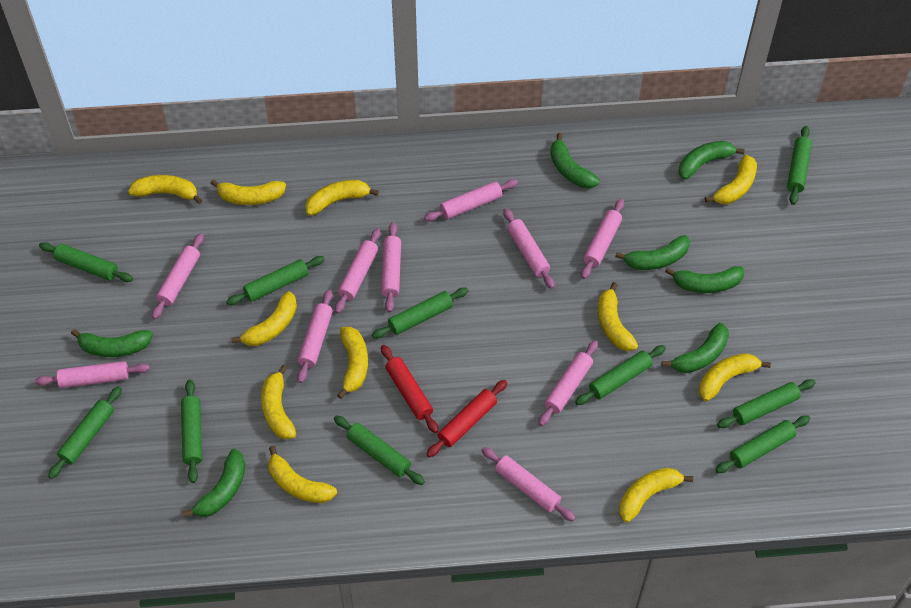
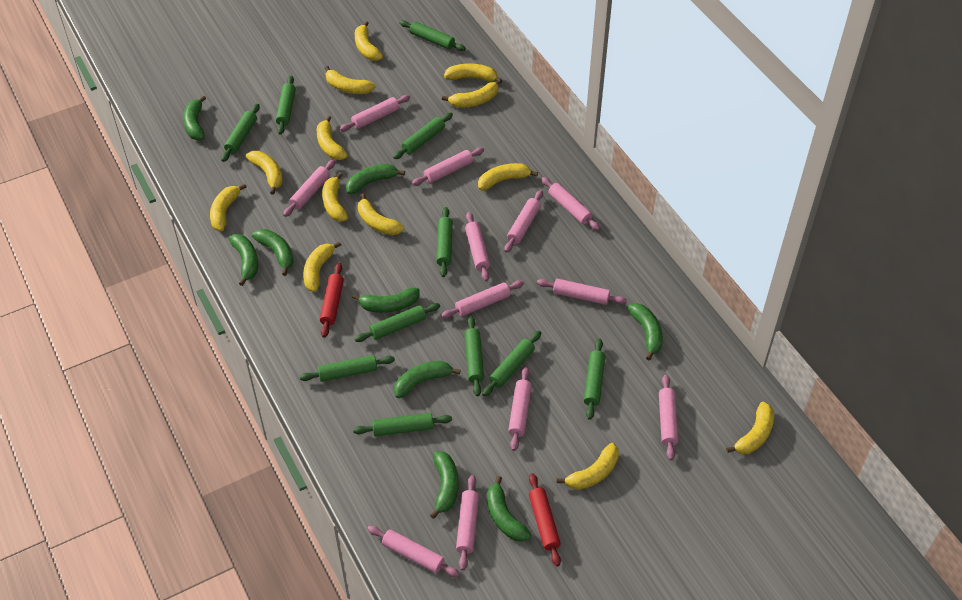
green banana: [71,329,153,357] [182,449,245,518] [550,133,600,188] [615,235,690,270] [661,323,729,373] [665,266,744,293] [679,141,745,180] = 7 -> [183,95,206,140] [229,234,258,286] [252,229,294,276] [346,164,405,194] [352,288,420,313] [394,361,460,398] [430,451,459,519] [487,476,531,542] [628,303,663,360] = 9
green rolling pin: [39,242,133,282] [48,386,122,479] [181,379,202,483] [226,256,325,305] [334,415,425,485] [372,287,468,339] [575,345,666,405] [715,416,810,473] [717,379,816,428] [787,126,812,205] = 10 -> [221,103,260,162] [276,75,296,134] [300,355,395,382] [353,413,452,437] [354,303,440,342] [393,113,453,159] [399,20,466,51] [436,207,453,277] [464,316,484,396] [482,331,541,397] [584,338,605,420] = 11
pink rolling pin: [35,361,150,388] [152,233,204,319] [297,289,333,383] [335,228,381,313] [381,222,401,312] [424,179,518,221] [482,447,576,521] [503,208,555,289] [539,340,598,426] [581,199,624,279] = 10 -> [283,160,336,217] [340,95,410,131] [367,526,460,577] [412,147,484,186] [441,280,524,319] [456,475,479,570] [465,212,490,281] [504,190,543,253] [508,367,532,451] [537,279,627,305] [541,177,600,231] [659,375,678,460] = 12
yellow banana: [128,175,202,204] [210,179,286,205] [231,291,297,346] [261,365,296,439] [268,446,337,503] [305,180,379,216] [337,327,368,399] [598,282,638,351] [619,468,693,523] [699,353,771,401] [705,155,757,204] = 11 -> [210,183,247,231] [246,151,283,195] [303,242,341,292] [317,116,348,160] [322,172,348,222] [325,66,375,94] [355,21,383,61] [358,193,404,235] [442,82,498,108] [444,63,503,83] [478,163,538,190] [556,443,619,490] [726,402,774,454] = 13

